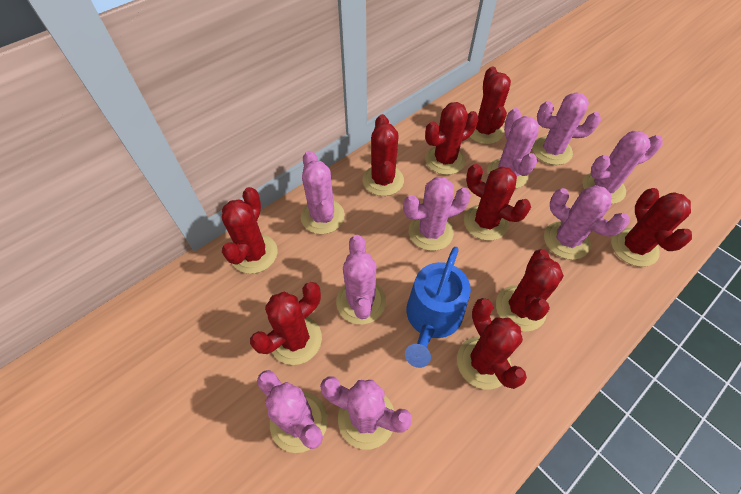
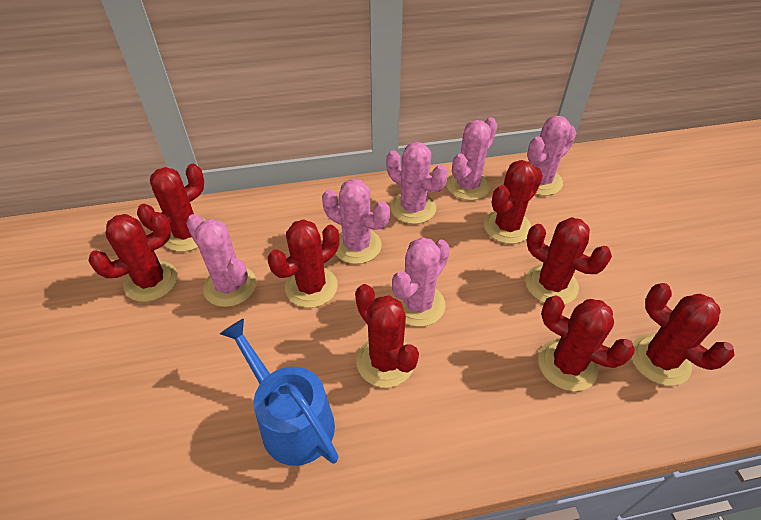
pink cactus: [257,370,328,453] [301,151,345,234] [320,376,412,450] [336,235,386,324] [403,177,471,251] [487,108,539,189] [533,92,601,165] [544,185,630,260] [582,131,663,204] = 9 -> [186,214,256,307] [322,179,390,264] [386,142,448,224] [392,237,450,327] [446,117,497,200] [527,116,576,196] = 6
red cactus: [222,187,278,274] [250,282,322,365] [363,114,404,196] [425,102,478,175] [457,298,527,390] [464,164,531,241] [470,67,511,144] [496,249,564,331] [611,188,692,267] = 9 -> [88,212,178,302] [137,164,206,252] [268,219,339,308] [355,284,419,388] [484,160,543,244] [525,217,612,305] [538,295,635,391] [631,283,735,386] = 8

